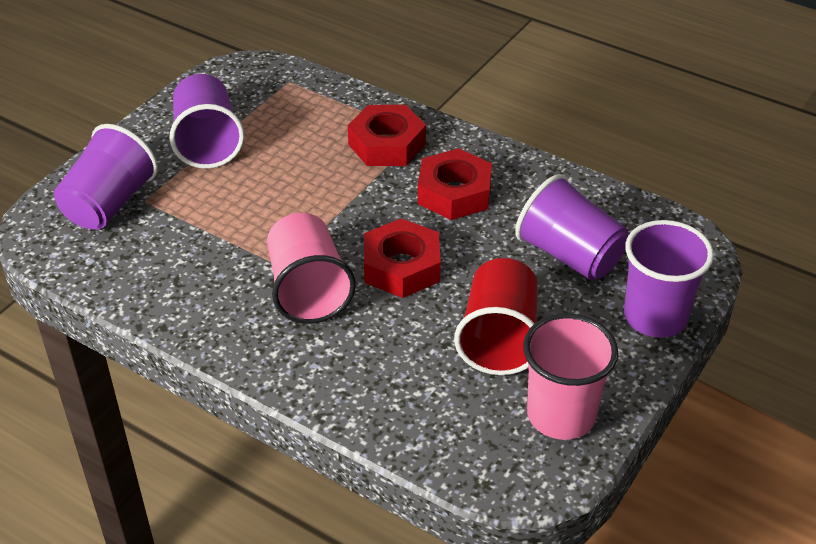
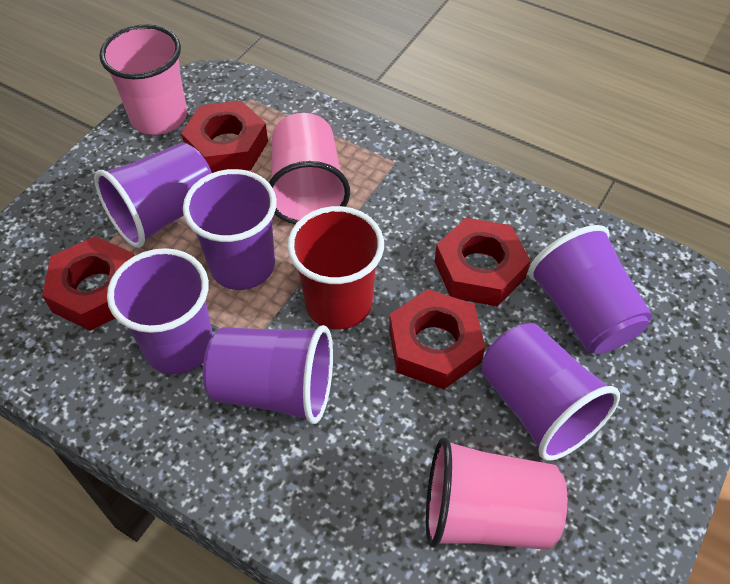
pink cup: [267,213,356,324] [523,314,618,440] = 2 -> [99,24,187,135] [269,113,350,224] [426,437,567,550] = 3
purple cup: [54,124,158,230] [169,74,244,169] [515,174,628,280] [624,220,714,338] = 4 -> [94,142,212,248] [107,248,213,375] [183,169,277,290] [203,325,333,424] [481,323,620,461] [528,225,652,354] = 6
red nut: [348,105,426,166] [364,219,441,298] [418,148,492,220] = 3 -> [42,236,134,331] [181,101,268,173] [389,289,485,389] [435,218,531,307] = 4

